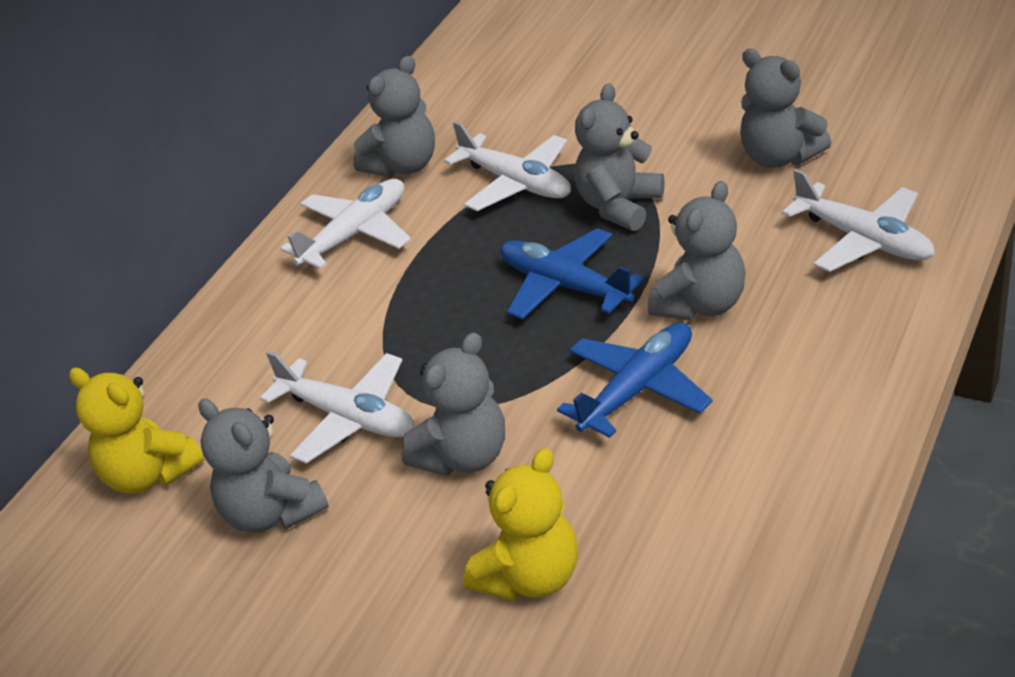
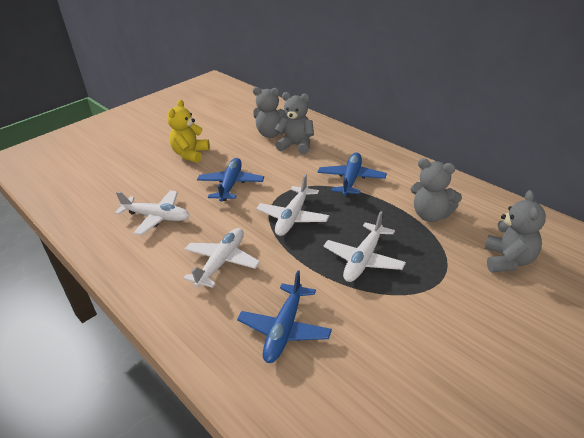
blue plane: [500,228,645,319] [557,322,712,438] = 2 -> [197,158,264,202] [237,270,332,363] [317,152,387,196] = 3
grey teddy bear: [198,399,329,533] [353,56,435,177] [401,332,505,476] [575,83,664,231] [648,181,746,321] [740,48,831,168] = 6 -> [253,87,288,138] [275,92,314,154] [410,158,462,222] [485,190,546,272] = 4
yellow teddy bear: [69,367,204,494] [463,448,578,601] = 2 -> [167,100,210,163] = 1

